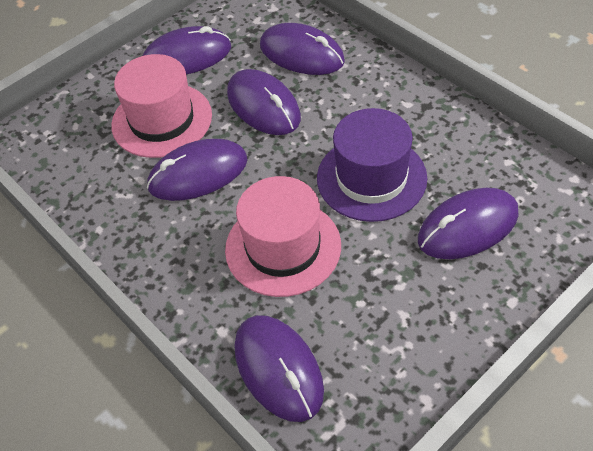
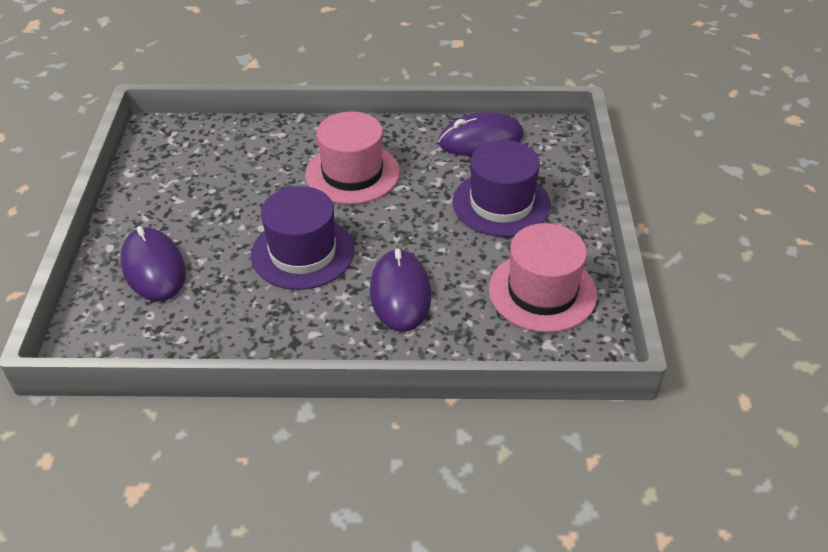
purple hat: [317,108,427,222] = 1 -> [251,186,355,290] [453,140,551,237] = 2
purple mouse: [142,26,231,74] [147,139,248,201] [227,69,301,135] [234,315,324,422] [260,23,345,75] [418,188,519,259] = 6 -> [121,226,186,301] [370,249,431,332] [438,112,524,156] = 3

